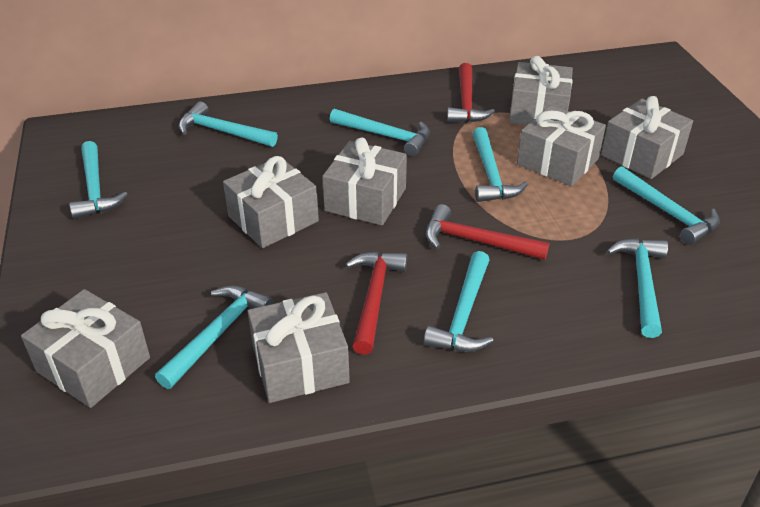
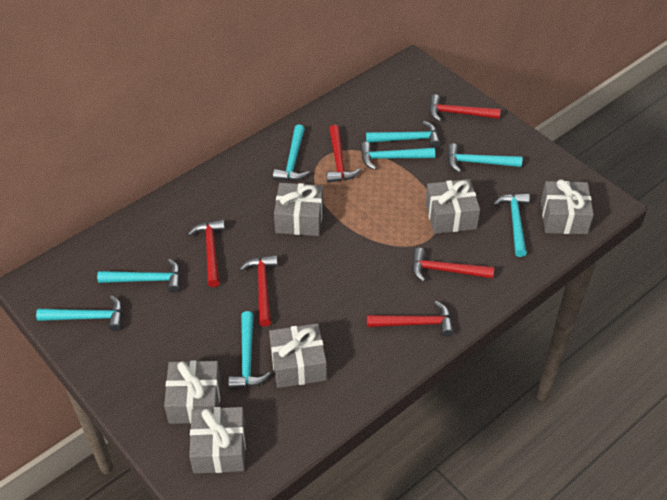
grey gift: [21,289,150,408] [223,156,319,248] [247,292,350,403] [322,137,407,226] [509,56,573,125] [517,105,606,186] [601,96,693,179] = 7 -> [164,361,221,424] [189,407,246,473] [269,323,327,388] [274,183,323,236] [425,179,480,234] [541,179,594,234] = 6
red hammer: [345,252,407,355] [426,204,549,260] [447,63,495,122] = 3 -> [188,219,225,287] [239,255,278,327] [326,125,361,183] [367,301,454,337] [412,248,494,282] [429,94,501,122] = 6

